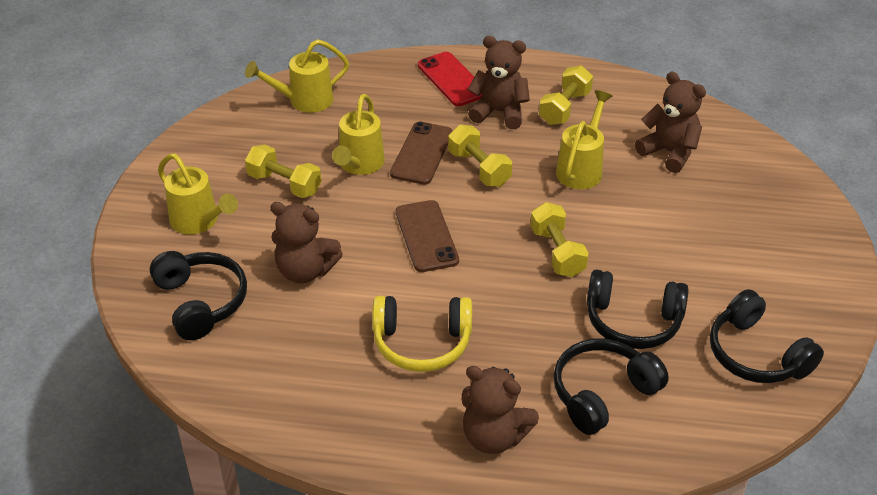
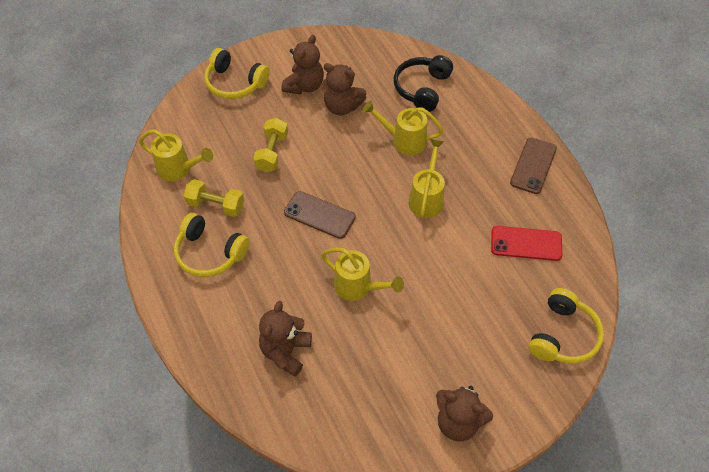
black headphones: [150,251,247,340] [554,338,669,435] [587,269,689,349] [710,289,824,383] = 4 -> [394,55,453,112] = 1
yellow dumbbell: [245,145,321,198] [448,125,512,187] [530,202,589,277] [539,66,593,125] = 4 -> [184,179,244,217] [253,118,288,172] = 2
yellow headphones: [372,296,472,372] = 1 -> [174,213,250,277] [204,48,270,99] [528,288,604,364] = 3

